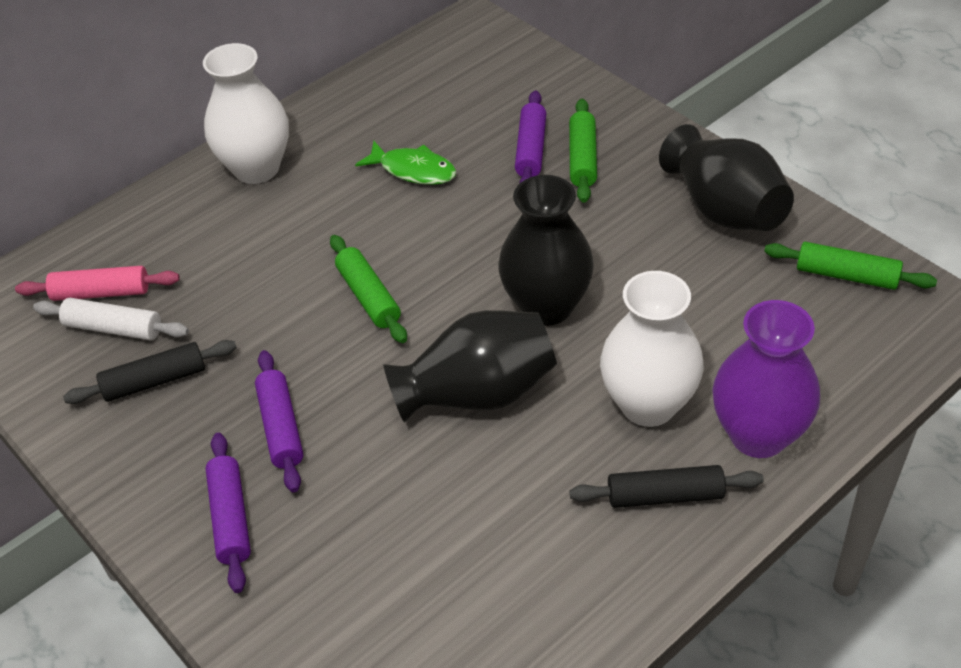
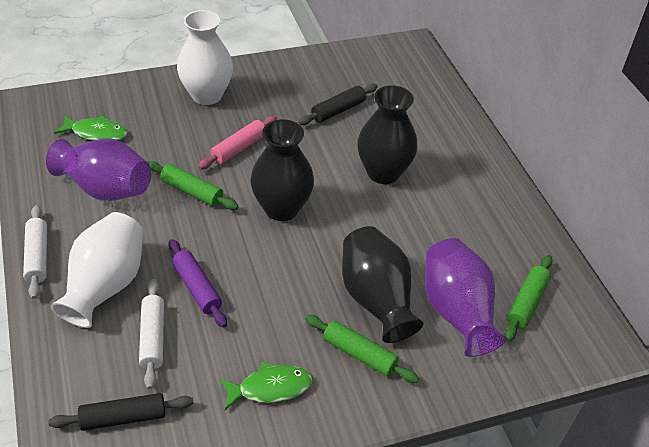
green fish: [355,141,457,185] = 1 -> [54,115,127,141] [219,361,312,410] = 2
purple rolling pin: [205,433,251,593] [255,350,303,493] [515,90,546,183] = 3 -> [169,239,227,328] = 1
purple vase: [712,300,820,458] = 1 -> [46,139,151,201] [425,238,507,357] = 2
white rolling pin: [33,298,189,340] = 1 -> [23,205,47,299] [139,279,164,389] = 2

